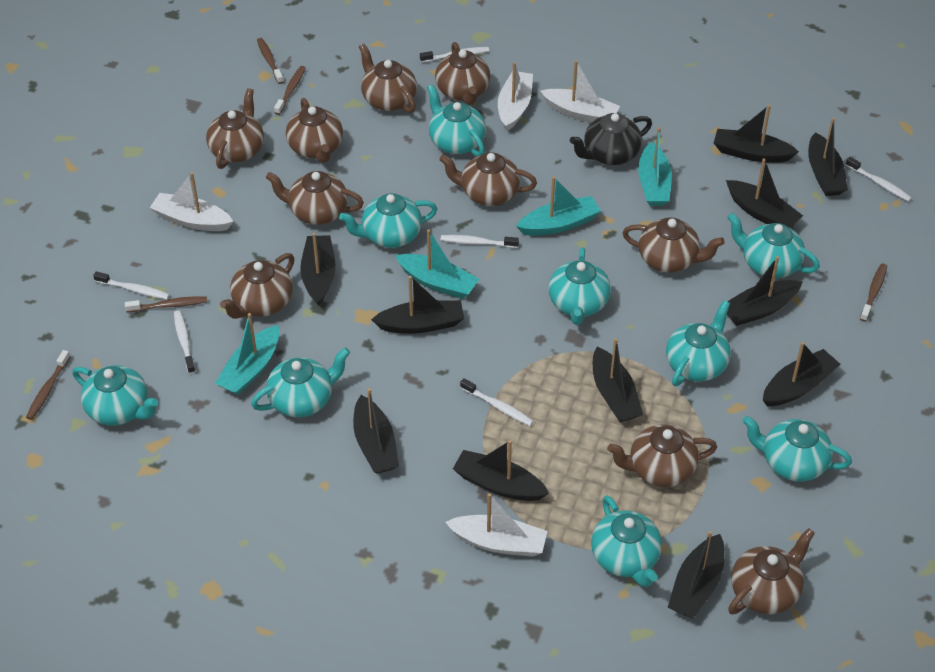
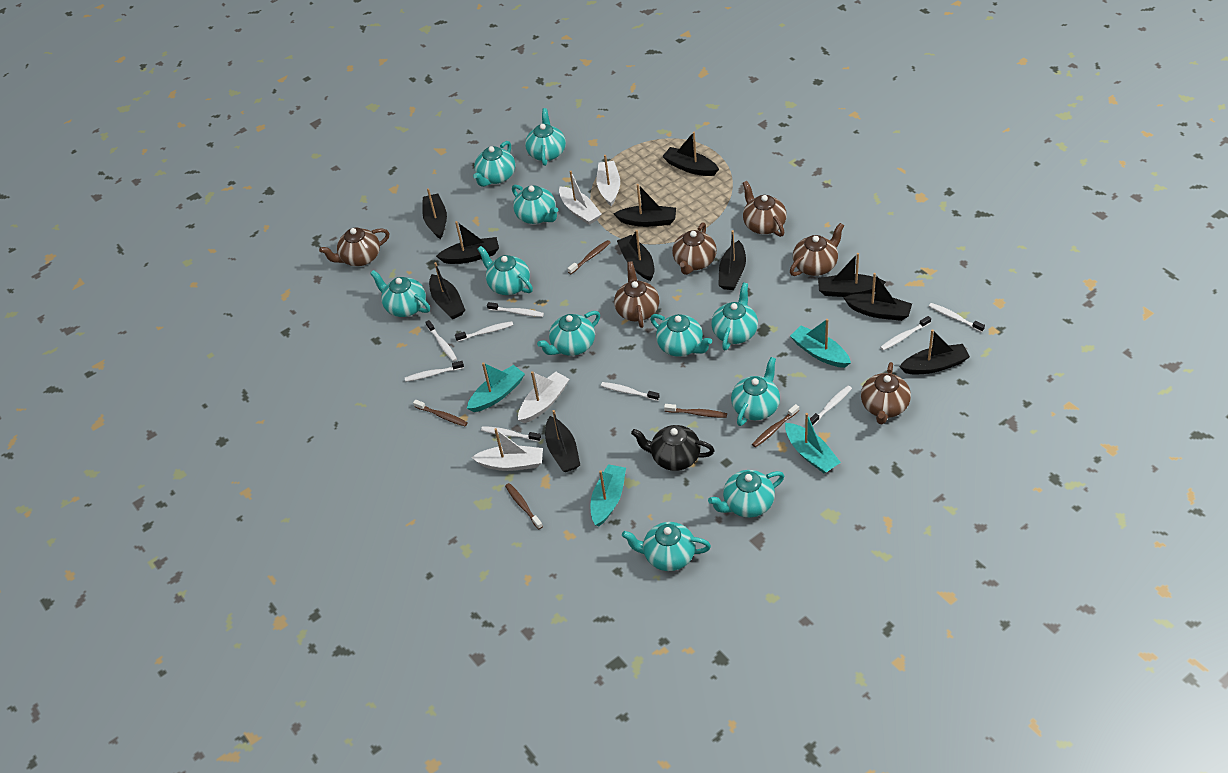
brown teapot: [206,88,264,169] [220,253,294,319] [266,171,364,225] [286,98,343,163] [359,44,417,113] [435,42,491,105] [439,152,537,206] [607,424,717,487] [623,217,725,273] [728,528,815,614] = 10 -> [319,228,389,266] [614,261,659,328] [672,223,717,275] [743,181,787,237] [790,223,844,276] [861,362,911,424] = 6
turquoise teapot: [72,365,158,426] [251,348,350,417] [339,193,437,248] [427,84,486,156] [548,247,611,325] [591,495,662,587] [666,300,731,386] [727,213,820,278] [743,416,852,482] = 9 -> [370,270,430,317] [473,141,515,187] [478,246,533,295] [512,185,558,224] [525,108,566,166] [537,311,600,356] [622,522,711,571] [650,314,712,357] [708,470,784,518] [711,283,758,350] [731,357,780,426] = 11
white toothbrush: [93,271,170,300] [174,310,195,374] [420,47,489,63] [441,235,519,248] [460,378,534,426] [846,157,912,202] = 6 -> [405,361,464,382] [425,320,457,361] [455,321,513,342] [481,426,541,442] [487,302,544,317] [601,382,660,401] [810,386,852,426] [880,316,931,350] [929,303,985,332] = 9

